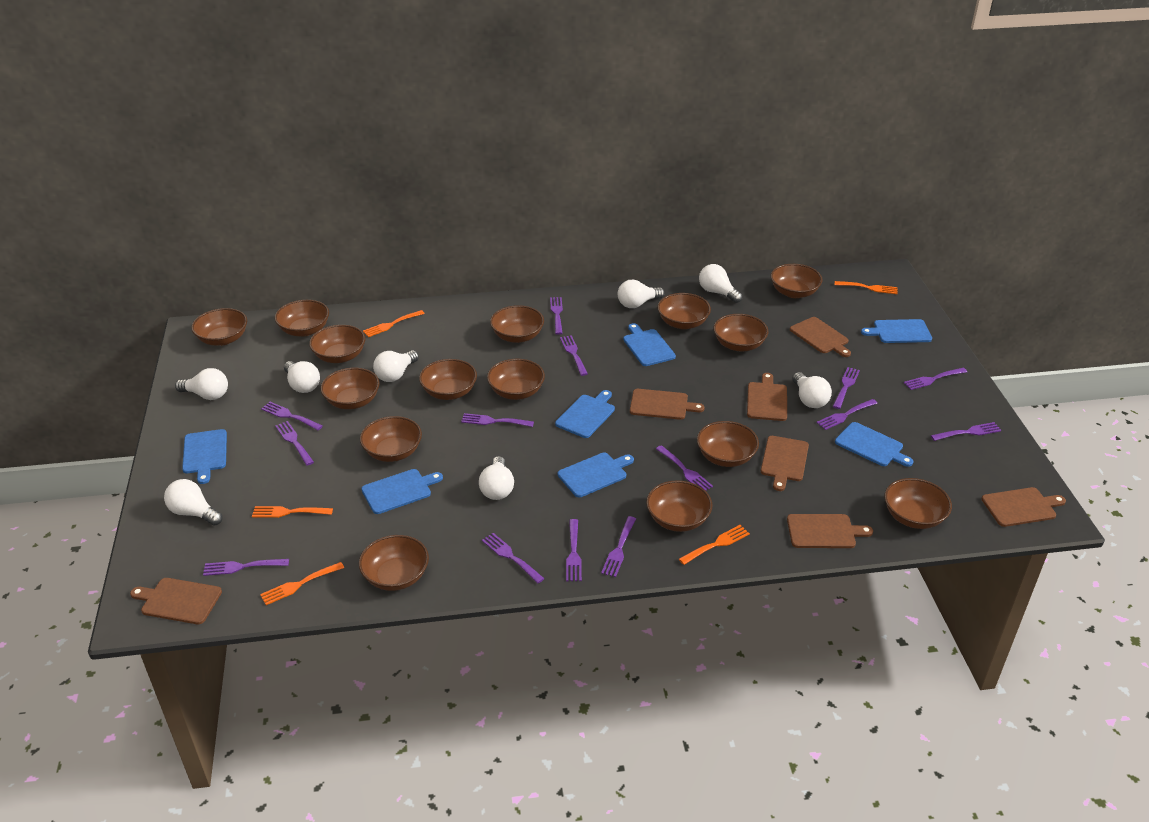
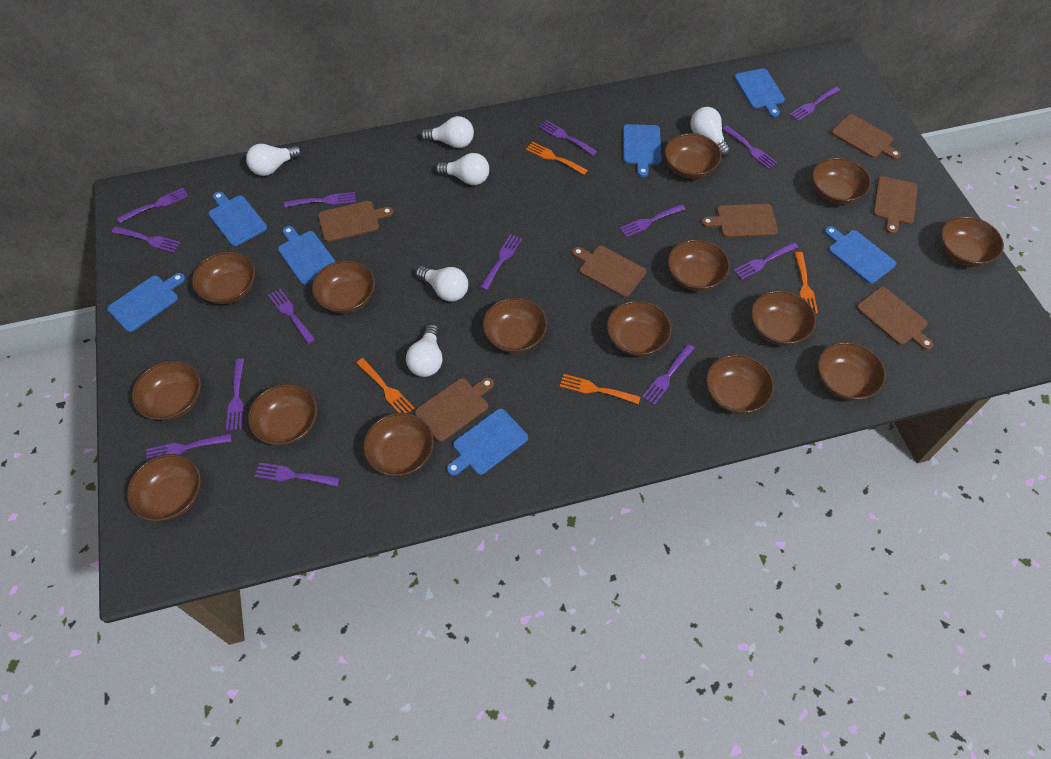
orange fork: [252,506,333,518] [260,562,344,605] [363,310,425,337] [679,525,750,565] [835,281,898,294] = 5 -> [356,358,414,413] [526,142,588,175] [560,374,640,404] [795,252,818,314] = 4
white light bulb: [164,479,223,526] [175,368,228,400] [284,361,320,393] [373,350,419,382] [479,456,514,500] [618,279,665,308] [699,264,742,303] [792,372,832,408] = 8 -> [246,144,302,176] [406,324,443,377] [416,266,468,301] [421,116,474,148] [436,153,489,185] [691,107,730,156] = 6

